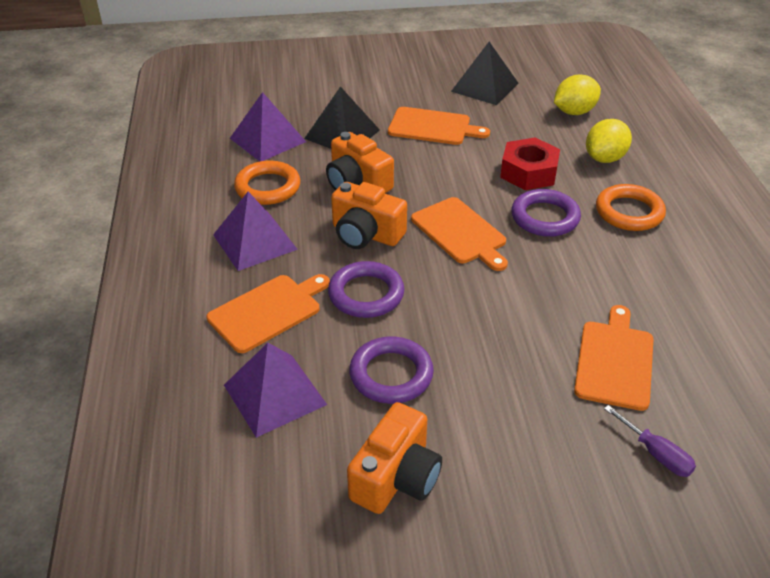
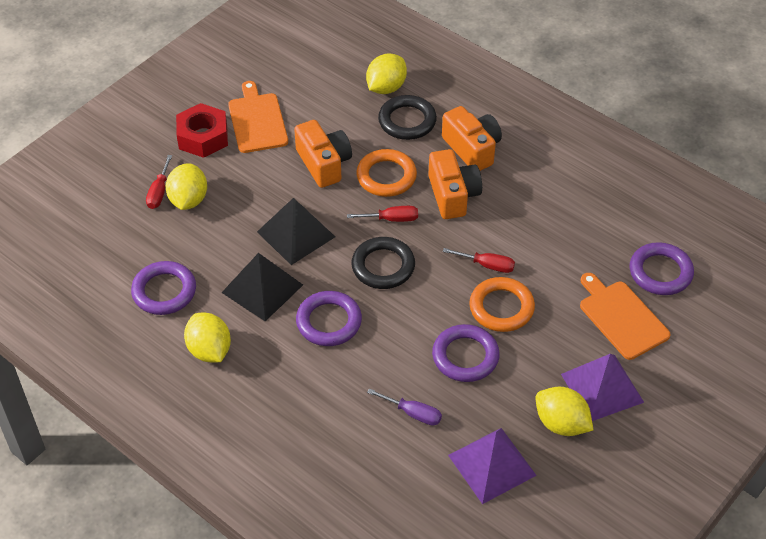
black ring: none = 0 -> [352,237,415,289] [378,95,437,140] = 2
orange cutting board: [207,274,330,353] [388,107,490,145] [411,197,508,271] [574,305,654,411] = 4 -> [228,81,288,153] [580,273,671,360] = 2
purple pyramid: [213,192,298,271] [224,343,327,438] [230,92,306,161] = 3 -> [448,428,537,504] [561,354,644,421] = 2
purple ring: [328,261,404,318] [349,336,434,404] [511,189,581,237] = 3 -> [131,261,196,315] [296,291,362,346] [432,324,500,382] [630,242,694,295] = 4
red screwdriver: none = 0 -> [146,155,172,209] [347,206,418,222] [443,248,515,273] = 3
yellow lemon: [554,75,601,115] [586,119,632,163] = 2 -> [166,163,207,210] [184,313,231,362] [366,53,407,94] [535,387,593,436] = 4

